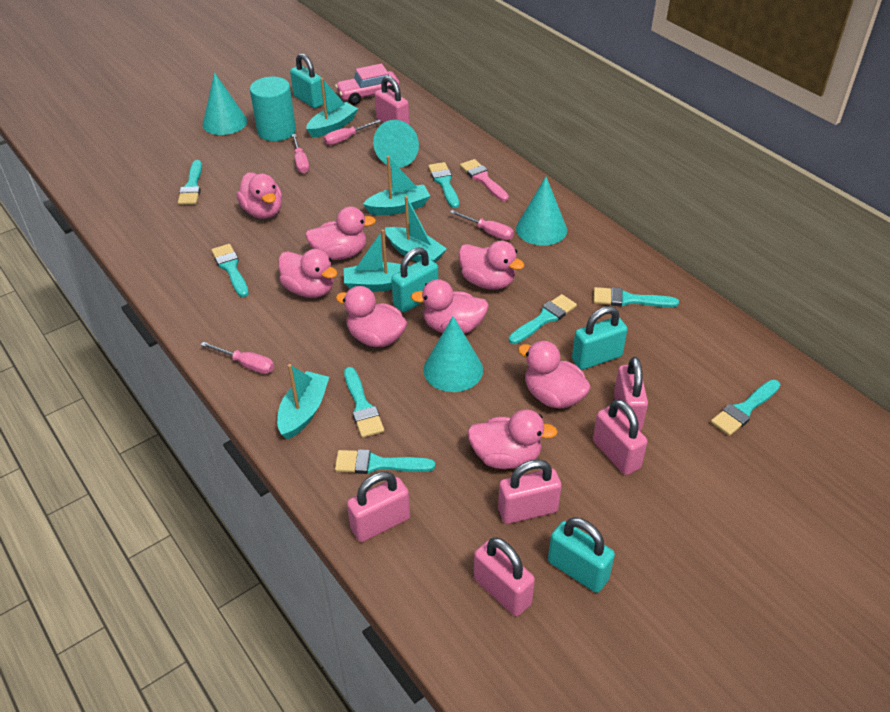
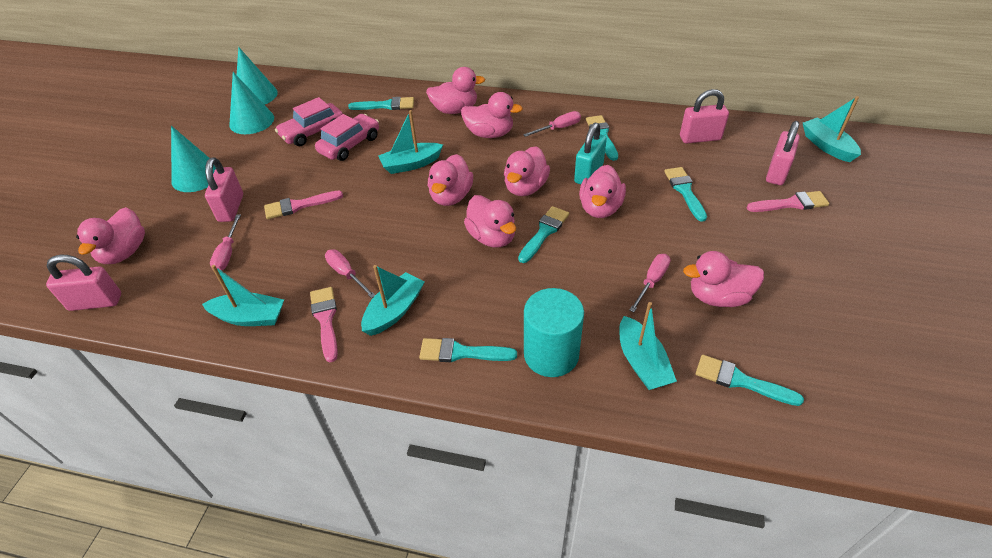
pink brush: [460,159,509,201] = 1 -> [264,191,343,219] [310,287,338,362] [747,191,829,212] = 3
pink car: [335,64,400,105] = 1 -> [275,97,343,146] [315,114,379,161] = 2
pink padlock: [347,472,410,542] [375,76,409,124] [474,538,535,616] [498,459,562,524] [593,399,647,475] [614,357,648,431] = 6 -> [46,255,121,311] [205,157,243,222] [680,89,729,144] [766,121,800,185] = 4
turquoise brush: [178,160,202,205] [211,244,249,297] [335,449,435,474] [344,367,384,438] [428,162,459,208] [509,294,577,344] [593,287,679,307] [711,380,780,436] = 8 -> [348,97,414,110] [419,338,517,362] [518,206,569,263] [586,115,618,161] [664,167,707,222] [696,355,804,406] = 6
turquoise cone: [203,72,247,135] [373,120,419,168] [423,316,483,392] [516,177,567,246] = 4 -> [171,126,216,192] [229,72,274,134] [237,47,278,105] = 3
turquoise padlock: [290,53,323,108] [391,247,438,312] [548,517,615,593] [572,306,628,370] = 4 -> [574,123,607,184] = 1

